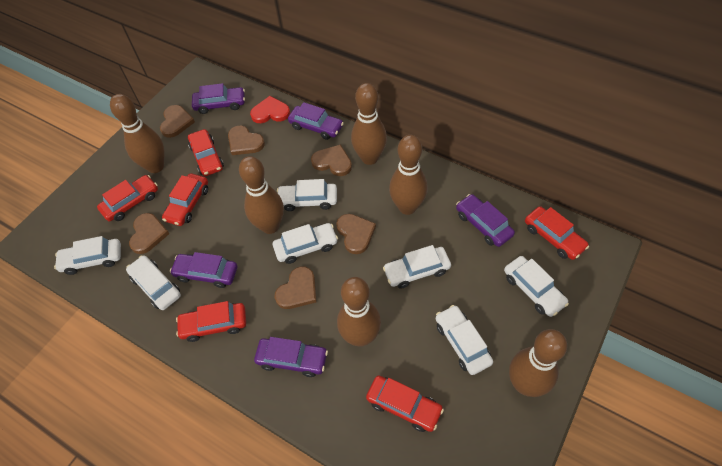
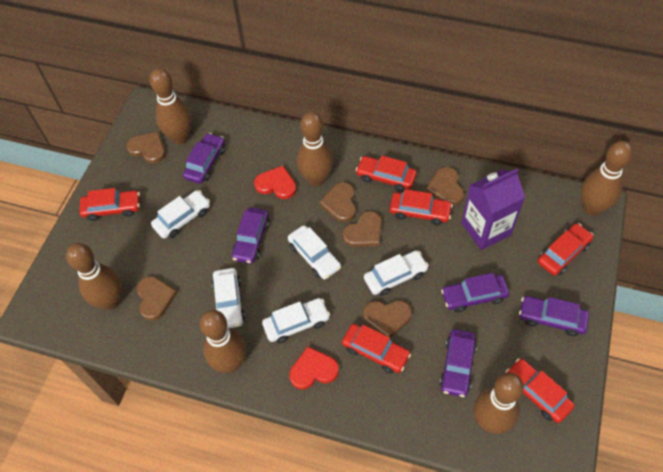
purple carton: none = 0 -> [461,168,525,250] = 1
red heart: [250,96,290,123] = 1 -> [254,166,296,199] [289,346,339,389] = 2
white car: [54,236,121,275] [126,255,181,310] [273,223,338,264] [277,179,337,211] [383,245,451,289] [436,305,493,375] [504,256,569,317] = 7 -> [151,190,210,238] [212,268,245,328] [262,298,330,343] [288,225,341,280] [364,250,429,296] = 5

